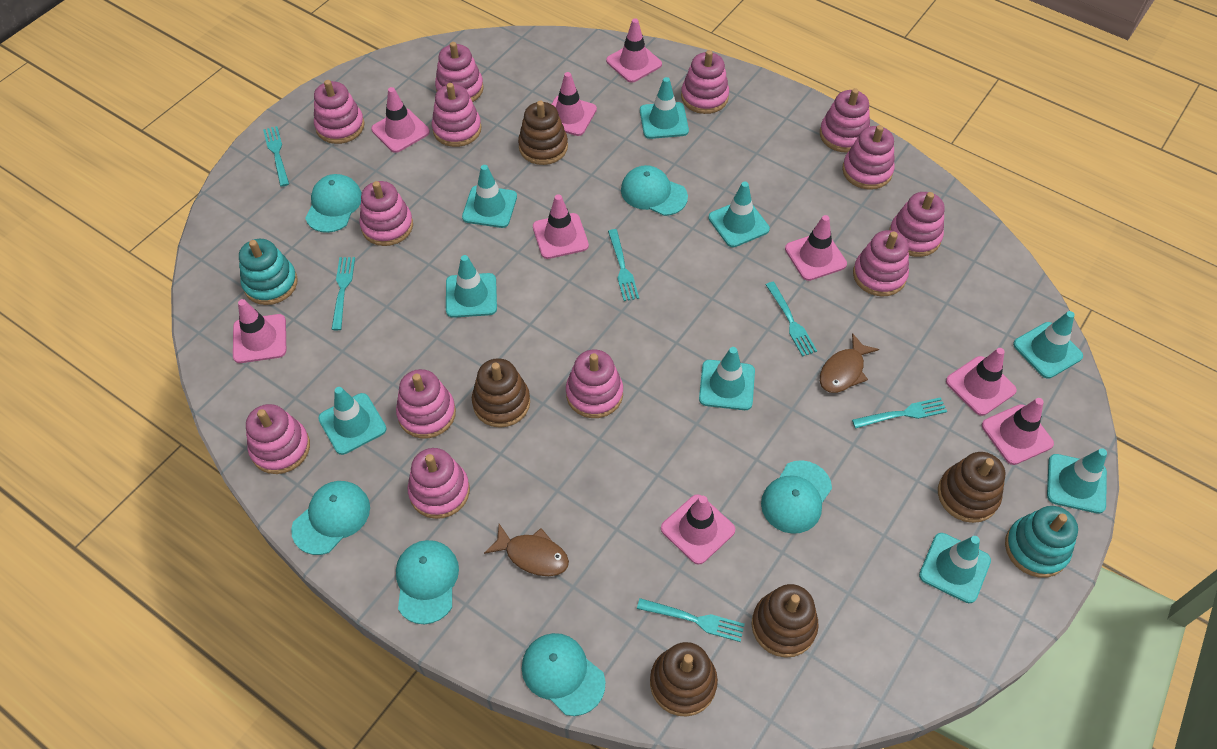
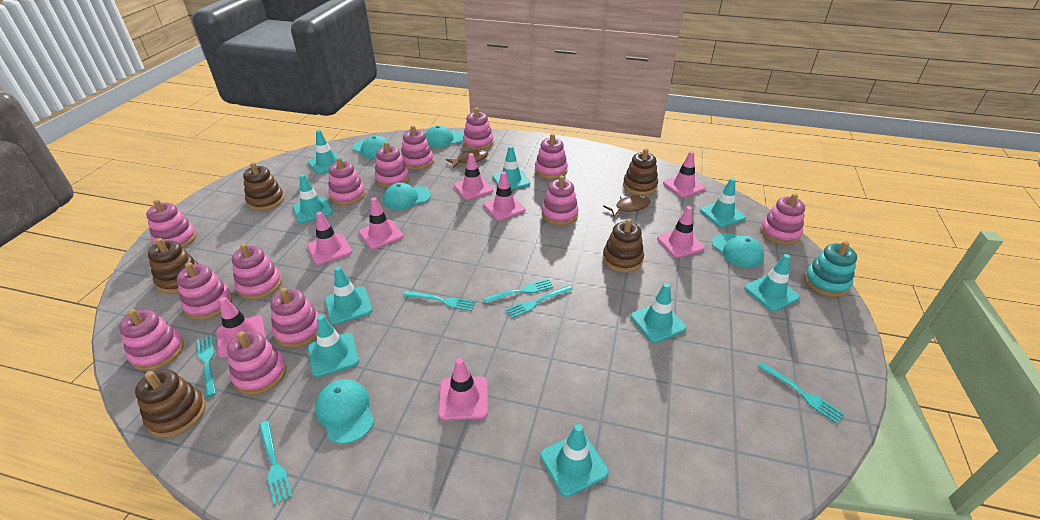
pink traffic cone: [233,299,286,363] [371,87,430,153] [533,194,589,259] [552,72,597,136] [606,18,662,83] [661,494,735,565] [785,215,847,281] [946,348,1017,416] [982,398,1054,465] = 9 -> [216,297,266,358] [307,212,352,265] [359,197,403,249] [438,358,488,420] [454,153,493,200] [483,172,525,220] [657,206,705,258] [663,151,705,198] = 8
turquoise cap: [291,481,370,555] [305,174,362,233] [396,540,459,624] [522,633,605,716] [621,165,688,216] [761,460,832,534] = 6 -> [315,379,375,444] [353,136,391,159] [383,183,431,210] [425,125,464,148] [712,233,764,268] = 5
turquoise stacking toy: [239,239,298,305] [1005,506,1078,578] = 2 -> [804,241,857,297] = 1

